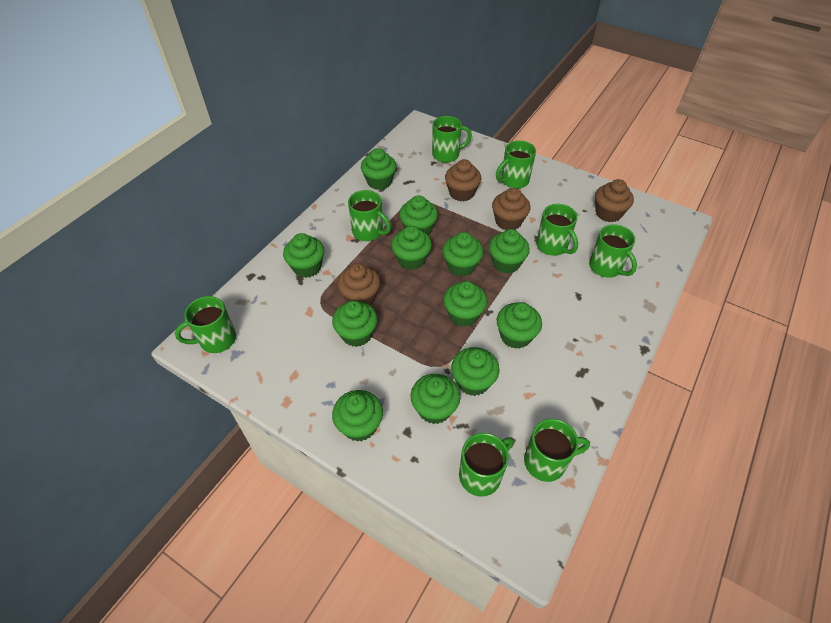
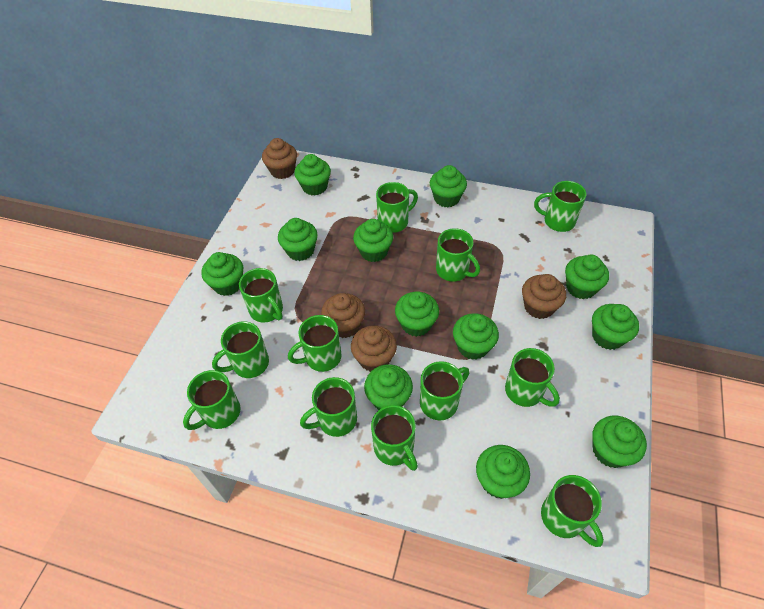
green mug: [175,296,236,353] [348,190,391,241] [432,116,472,163] [459,433,513,497] [496,140,536,189] [524,419,590,482] [536,204,578,256] [589,224,637,278] = 8 -> [183,370,241,430] [212,321,269,378] [239,268,283,323] [288,315,342,372] [300,377,357,437] [371,405,418,471] [376,182,418,233] [420,361,469,420] [436,228,480,282] [505,348,560,407] [534,181,587,232] [541,475,604,547] = 12

